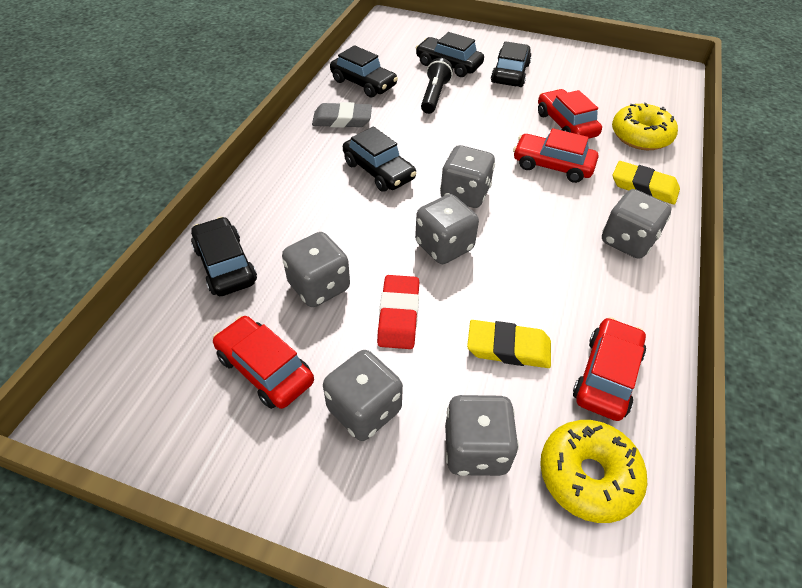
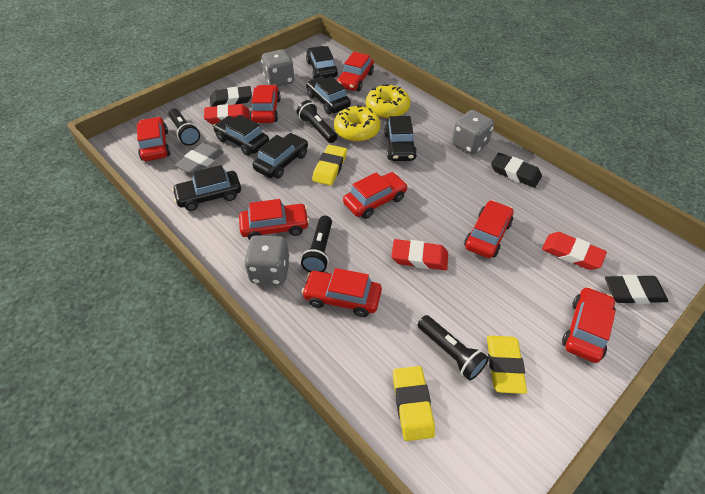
black car: [191,217,257,296] [330,45,398,98] [343,127,417,192] [416,32,484,77] [491,41,532,87] = 5 -> [172,165,241,211] [213,115,269,156] [253,133,308,179] [306,46,338,79] [306,76,351,114] [384,116,417,161] = 6
black eraser: none = 0 -> [210,86,252,107] [491,153,542,188] [605,275,668,304] = 3
black flashlight: [421,58,453,114] = 1 -> [168,108,200,146] [297,100,337,143] [301,216,332,272] [418,315,489,380] = 4
grey dice: [282,232,350,307] [323,350,403,441] [415,194,479,264] [440,145,495,208] [445,395,519,476] [602,189,672,259] = 6 -> [244,235,290,285] [261,49,295,87] [452,110,494,154] = 3
red car: [213,316,314,409] [513,128,598,183] [538,89,602,139] [573,317,646,421] = 4 -> [137,117,171,161] [239,199,309,240] [250,85,281,123] [301,268,382,317] [337,52,374,91] [343,172,408,219] [464,200,514,258] [562,287,616,363] = 8
red eraser: [377,275,419,349] = 1 -> [204,104,250,124] [391,239,448,270] [542,232,607,270] = 3
yellow eraser: [467,320,551,368] [613,161,680,205] = 2 -> [312,145,347,186] [393,366,435,441] [487,336,527,394] = 3

